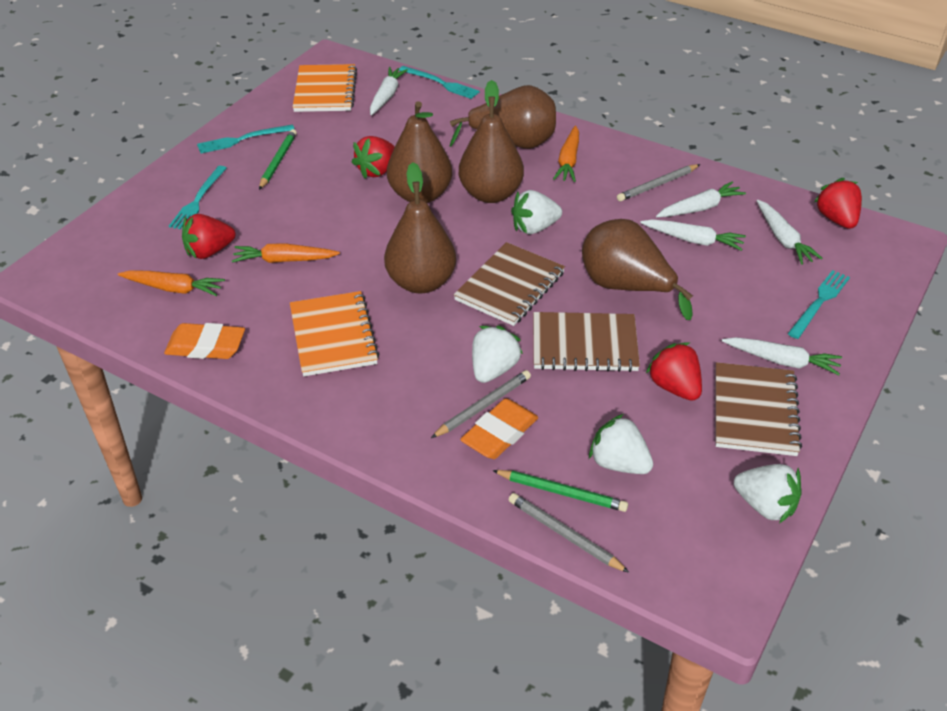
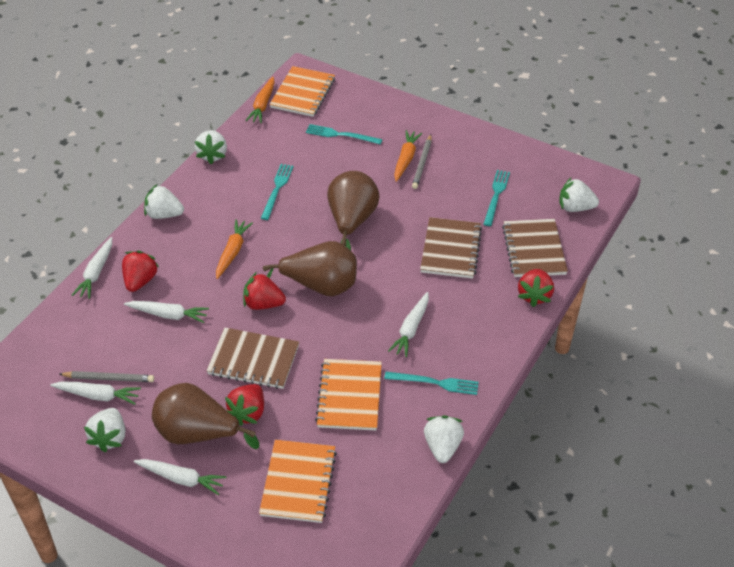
brown pear: [384,162,456,293] [387,101,452,203] [449,85,556,149] [459,80,524,203] [582,219,693,320] = 5 -> [152,383,259,449] [263,241,357,296] [327,171,380,250] = 3
green pencil: [259,129,297,190] [492,470,628,512] = 2 -> none = 0
grey pencil: [431,370,531,438] [509,493,629,573] [617,164,700,202] = 3 -> [59,371,154,382] [412,134,432,189] = 2
orange eraser: [164,323,245,359] [460,398,538,459] = 2 -> none = 0
orange notebook: [290,291,380,376] [293,64,357,112] = 2 -> [259,440,337,523] [270,66,335,117] [315,359,382,430] = 3
white strawberry: [472,326,523,383] [511,190,562,234] [589,414,653,474] [734,464,801,524] = 4 -> [84,408,125,452] [144,184,184,219] [195,130,227,164] [424,415,464,463] [559,178,599,212] = 5

